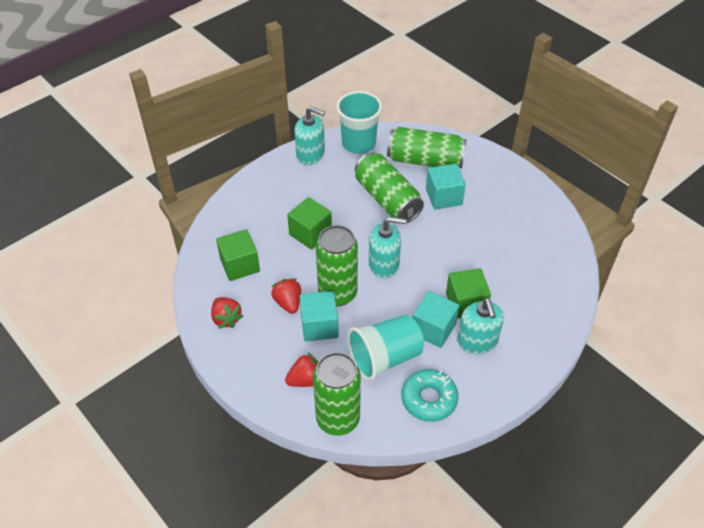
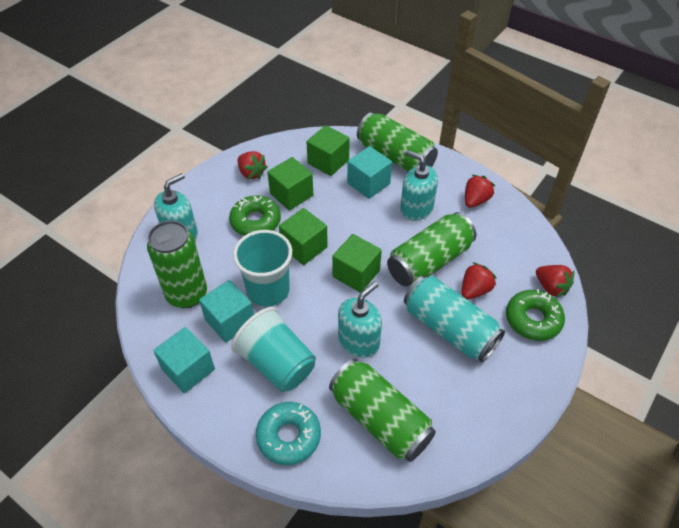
green cube: [216,229,260,281] [287,197,332,250] [446,268,491,319] = 3 -> [267,157,313,210] [279,208,328,265] [307,125,350,176] [332,234,382,293] = 4
green donut: none = 0 -> [229,195,281,236] [506,289,565,341] = 2
red strawberry: [211,297,243,329] [271,278,301,314] [285,353,318,387] = 3 -> [238,151,268,179] [462,262,497,299] [465,175,495,208] [536,265,574,298] = 4
turquoise can: none = 0 -> [404,275,505,362] = 1

